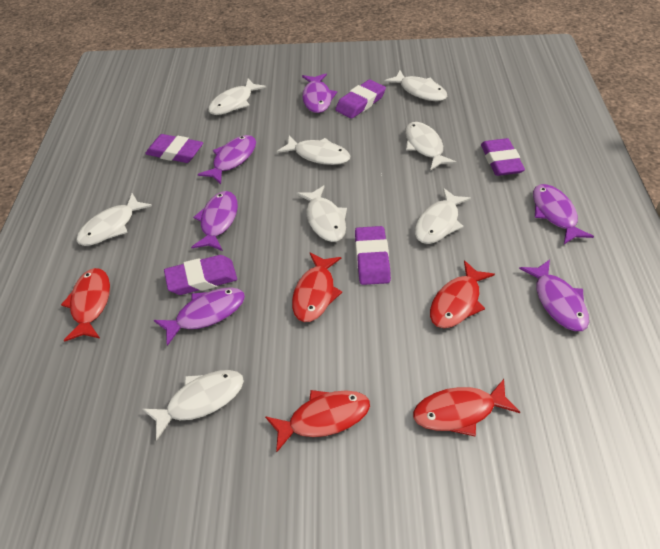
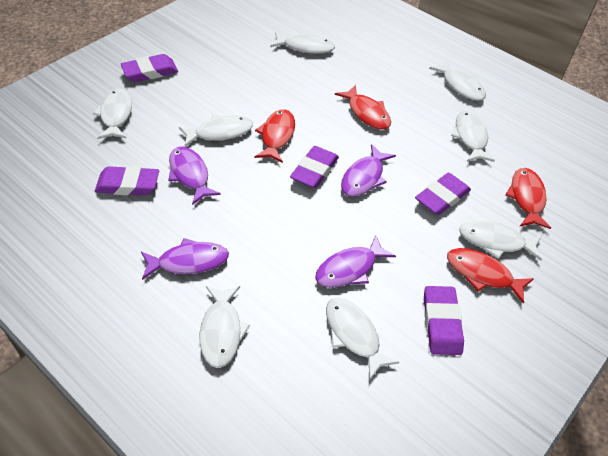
purple fish: [154,287,245,346] [191,191,238,251] [198,135,256,184] [302,74,337,113] [519,259,589,331] [533,184,594,244] = 6 -> [141,238,229,280] [168,146,221,205] [315,235,396,288] [341,144,396,197] = 4
red fish: [61,268,110,342] [265,390,370,452] [292,253,342,322] [413,379,520,436] [430,260,495,328] = 5 -> [255,109,295,163] [335,85,391,130] [447,248,534,304] [505,168,551,229] = 4

